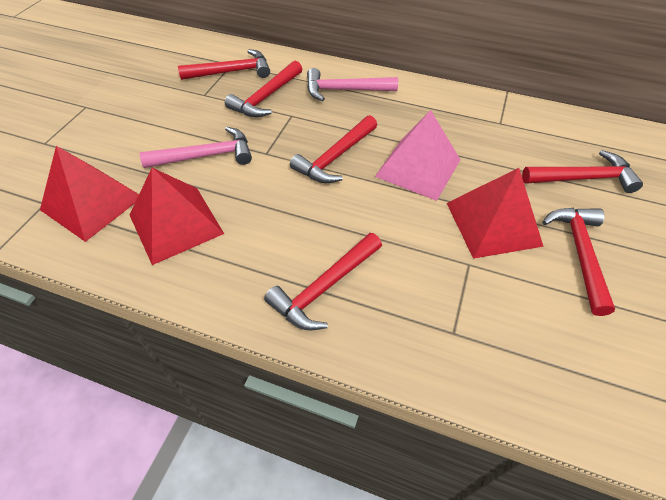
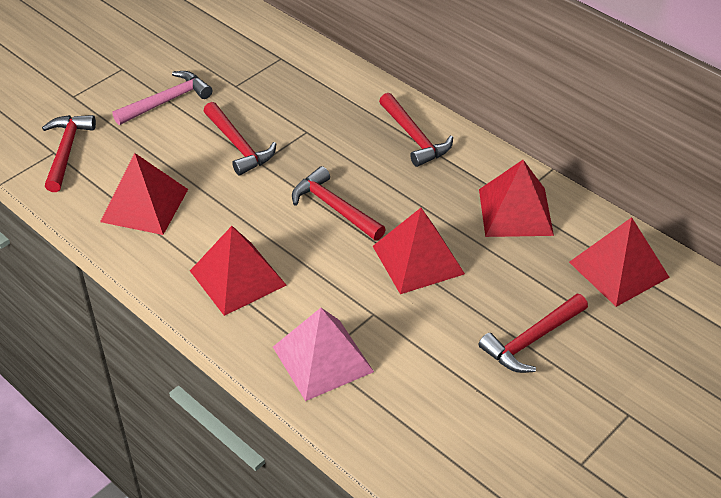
pink hammer: [140,127,252,168] [307,68,398,101] = 2 -> [112,71,212,125] = 1
red hammer: [178,49,270,80] [225,61,302,117] [264,233,382,330] [290,115,377,183] [522,150,643,193] [542,208,615,316] = 6 -> [42,115,96,192] [204,102,276,175] [292,166,386,241] [379,93,453,167] [478,294,588,373] = 5
red pyramid: [40,146,139,242] [130,168,224,265] [447,168,544,259] = 3 -> [100,153,188,235] [190,226,287,316] [373,208,465,294] [479,160,554,237] [569,217,670,307] = 5

